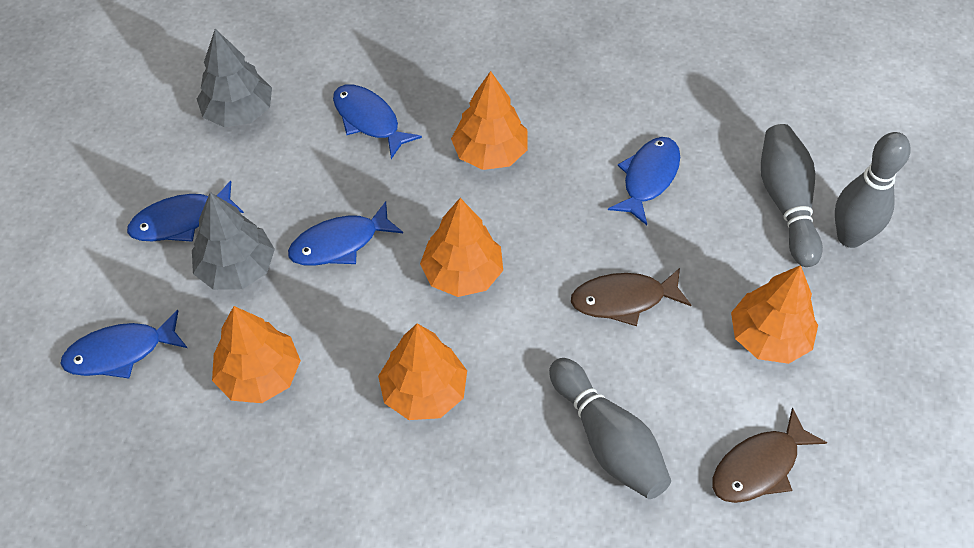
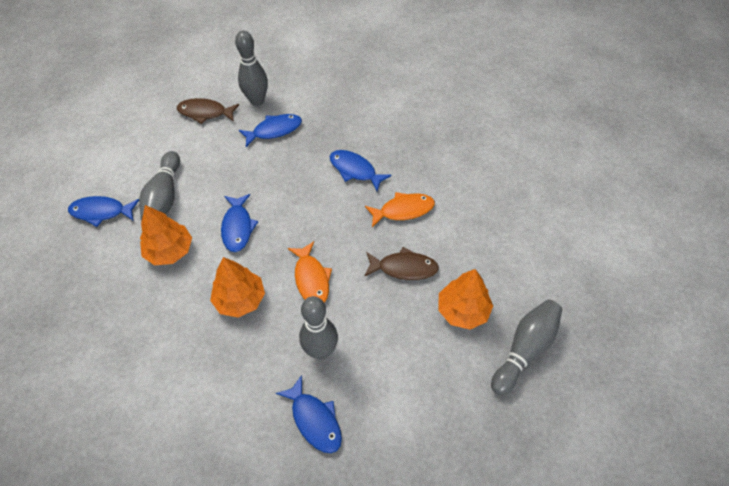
grey bowling pin: [549,358,671,499] [761,124,823,267] [835,132,910,248] = 3 -> [139,151,180,221] [235,30,268,106] [299,296,338,360] [491,299,562,395] = 4
grey tree: [192,192,275,290] [197,29,272,127] = 2 -> none = 0
orange fish: none = 0 -> [288,241,332,303] [365,192,435,227] = 2
orange tree: [212,306,301,403] [378,323,467,420] [420,198,503,297] [451,71,527,170] [731,265,818,364] = 5 -> [140,205,192,265] [210,257,265,318] [438,269,493,330] = 3

